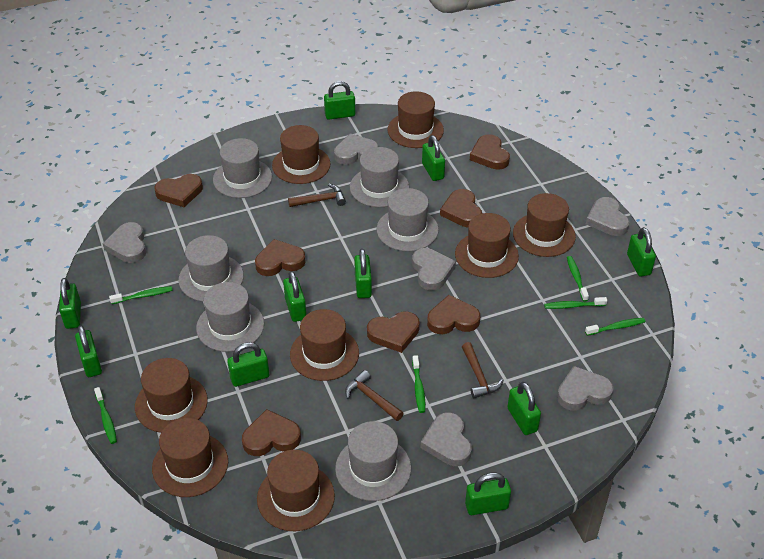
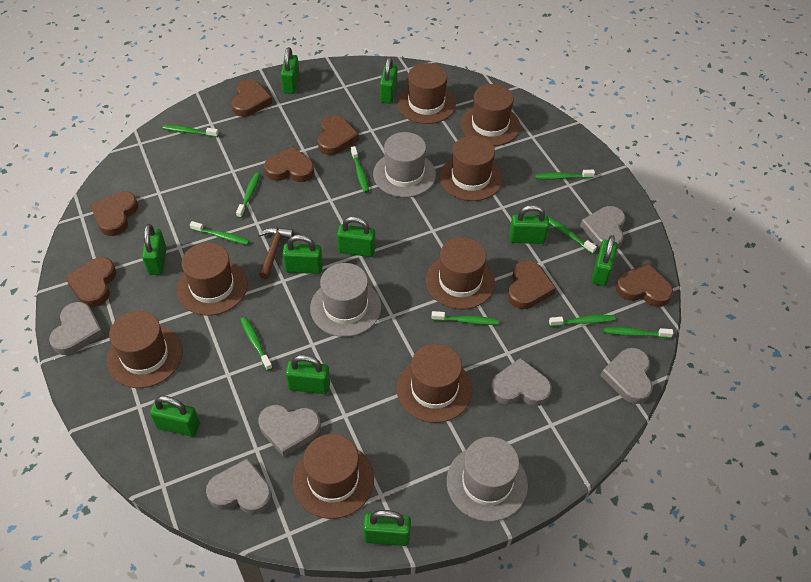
brown hammer: [288,184,346,207] [345,370,404,421] [462,342,504,398] = 3 -> [258,228,294,279] = 1
green toothbrush: [94,387,117,444] [109,286,173,304] [412,355,425,413] [544,297,607,309] [567,256,589,302] [585,318,645,336] = 6 -> [163,125,219,137] [190,221,250,245] [236,173,260,218] [240,317,272,371] [351,146,369,193] [431,311,499,325] [535,170,595,179] [548,216,597,254] [549,315,615,327] [604,327,673,338] = 10
grey hat: [178,235,244,302] [196,282,264,352] [213,138,272,198] [335,421,411,501] [350,147,409,207] [376,188,439,252] = 6 -> [310,263,381,337] [373,132,436,197] [447,437,528,522] = 3

